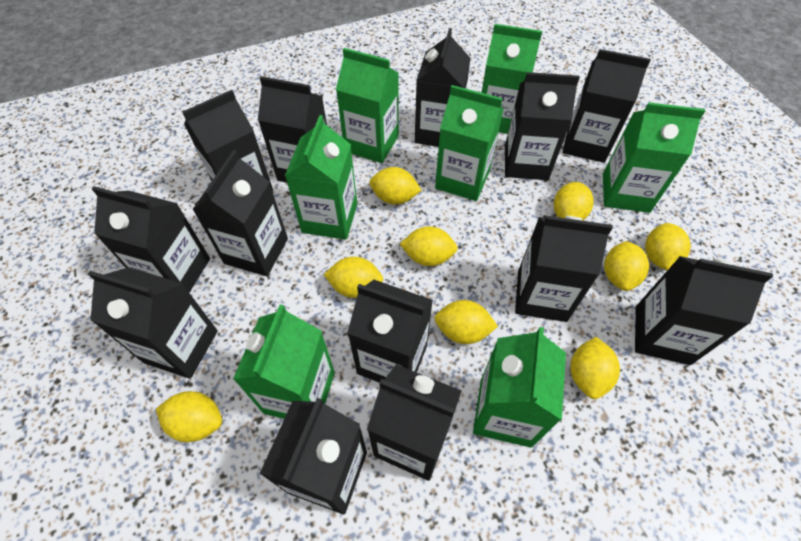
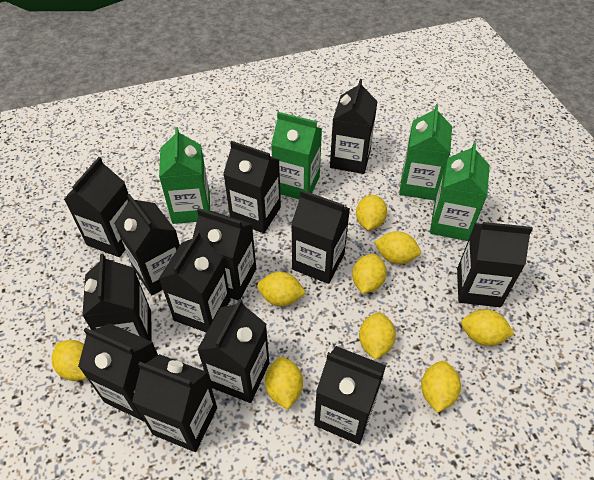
green carton: [233,305,335,419] [285,115,357,240] [336,48,399,163] [435,85,504,201] [473,327,566,448] [481,24,542,134] [603,102,705,213] = 7 -> [159,127,210,224] [271,112,322,199] [399,104,452,200] [430,142,490,241] = 4

